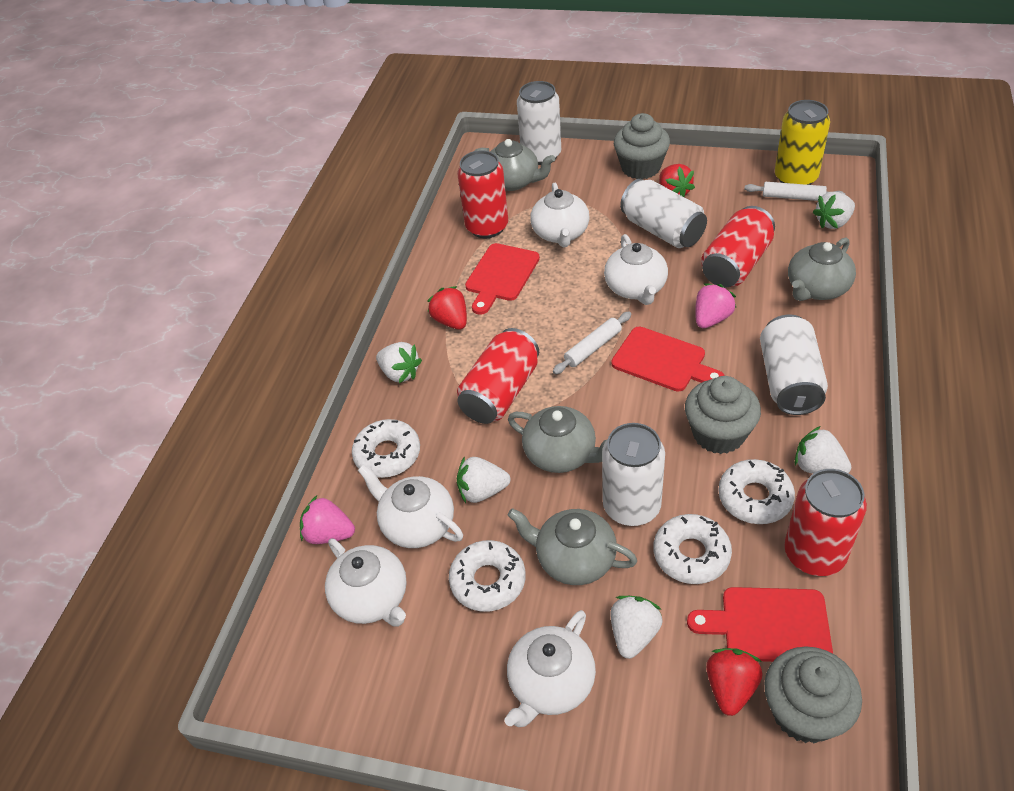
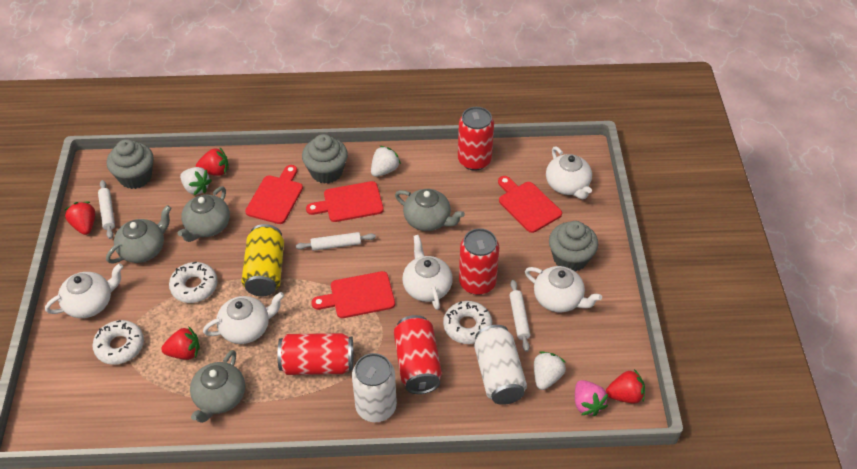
pink strawberry: [300,496,355,544] [695,284,736,328] = 2 -> [575,380,608,416] = 1
red cutting board: [465,243,540,315] [611,327,725,392] [687,587,833,662] = 3 -> [245,165,303,224] [306,181,384,222] [312,271,395,318] [498,176,562,233] = 4
red strawberry: [428,286,467,330] [659,164,695,197] [706,648,763,716] = 3 -> [65,202,95,235] [161,326,200,360] [196,148,229,176] [606,369,645,404] = 4
white can: [517,81,561,165] [602,423,665,526] [620,179,707,248] [760,314,828,415] = 4 -> [352,353,397,422] [474,325,527,405] = 2
white donut: [352,419,420,478] [449,540,526,612] [653,514,732,584] [718,459,795,524] = 4 -> [92,320,144,365] [169,262,218,303] [443,301,492,344] = 3
white rolling pin: [553,311,632,374] [744,182,845,201] = 2 -> [98,180,115,239] [295,232,376,251] [509,280,530,352] = 3
white strawberry: [376,342,422,383] [457,456,510,503] [611,596,663,659] [795,426,851,474] [813,192,855,229] = 5 -> [180,167,212,195] [371,146,401,177] [534,351,566,390] = 3

